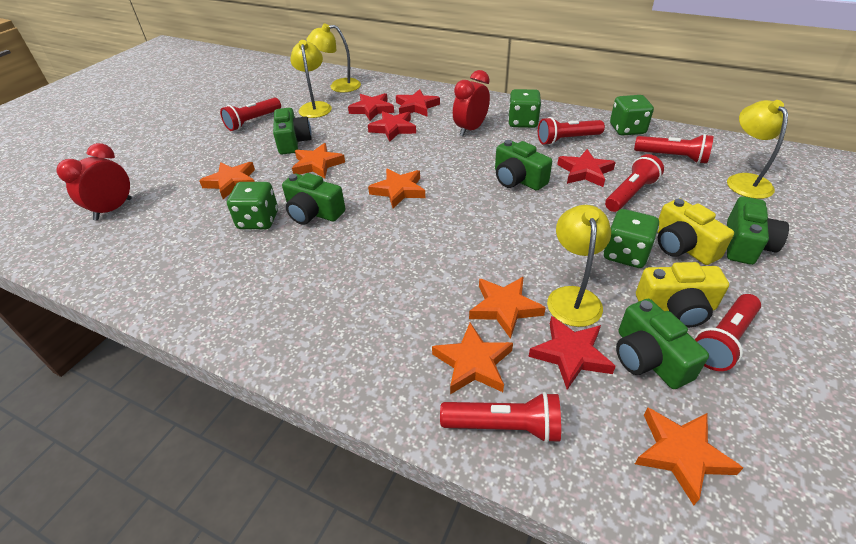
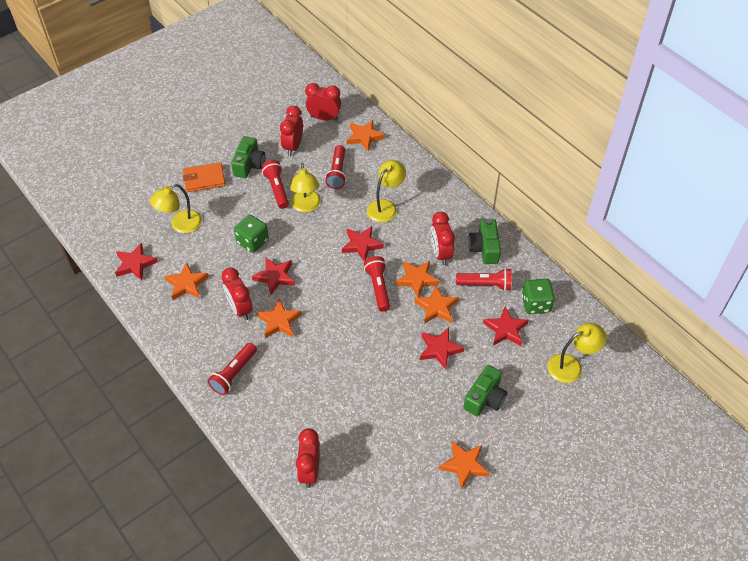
green camera: [273,108,312,155] [282,173,345,225] [495,140,552,191] [616,299,709,389] [727,196,789,265] = 5 -> [231,136,265,178] [463,365,507,416] [468,219,501,264] = 3
green dice: [227,182,278,229] [508,89,541,128] [604,209,659,268] [610,95,654,136] = 4 -> [234,215,269,253] [522,279,555,314] = 2
orange wallet: none = 0 -> [183,162,226,192] = 1
red clock: [56,143,132,221] [453,70,490,136] = 2 -> [221,268,253,321] [280,106,303,156] [296,428,320,488] [305,83,341,121] [431,212,455,265] = 5
red flashlight: [220,98,281,131] [440,392,561,443] [538,117,605,145] [605,154,664,212] [634,134,713,164] [694,294,761,371] = 6 -> [208,343,257,395] [261,160,289,209] [325,145,346,189] [364,256,390,312] [456,268,512,291] = 5
yellow camera: [636,262,729,328] [658,198,734,265] = 2 -> none = 0

